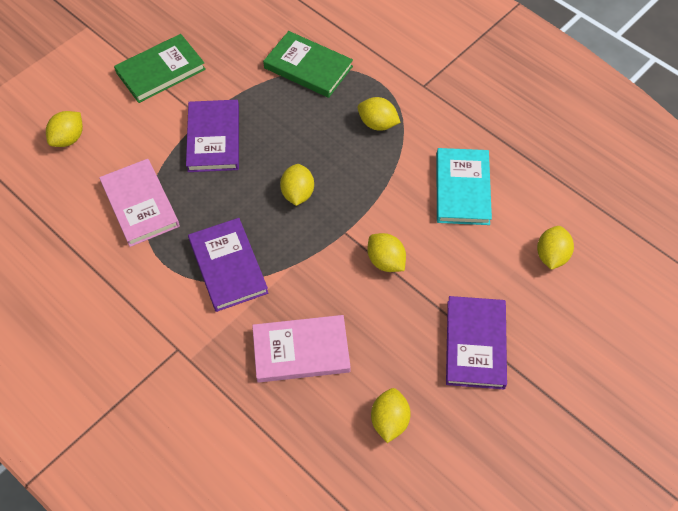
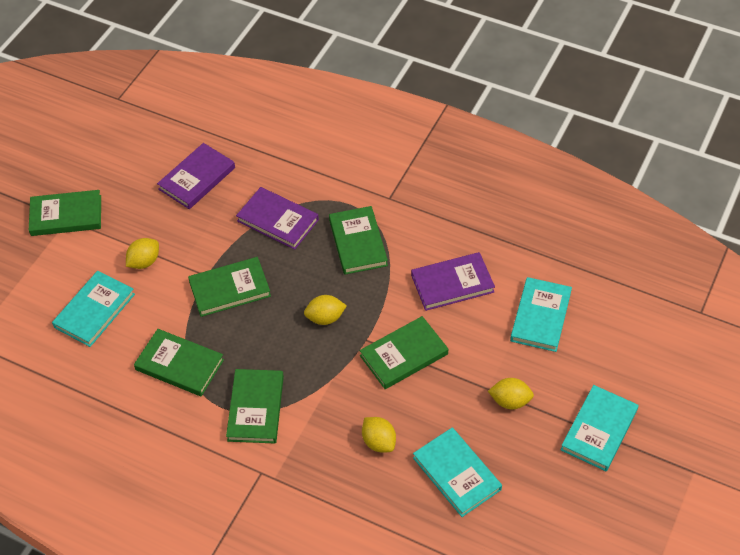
green book: [114,34,206,103] [263,31,353,98] = 2 -> [29,190,101,236] [134,329,224,396] [188,257,271,317] [226,369,284,443] [329,206,388,275] [359,316,448,389] = 6
pink book: [99,159,180,247] [252,315,351,383] = 2 -> none = 0
turquoise book: [436,148,492,225] = 1 -> [52,271,135,347] [413,427,502,517] [510,277,572,352] [561,385,639,471] = 4
yellow lemon: [46,111,83,147] [280,164,314,206] [358,97,401,131] [367,233,406,272] [371,388,411,443] [537,226,574,270] = 6 -> [126,238,159,269] [304,295,347,325] [362,417,396,453] [488,378,534,409] = 4

